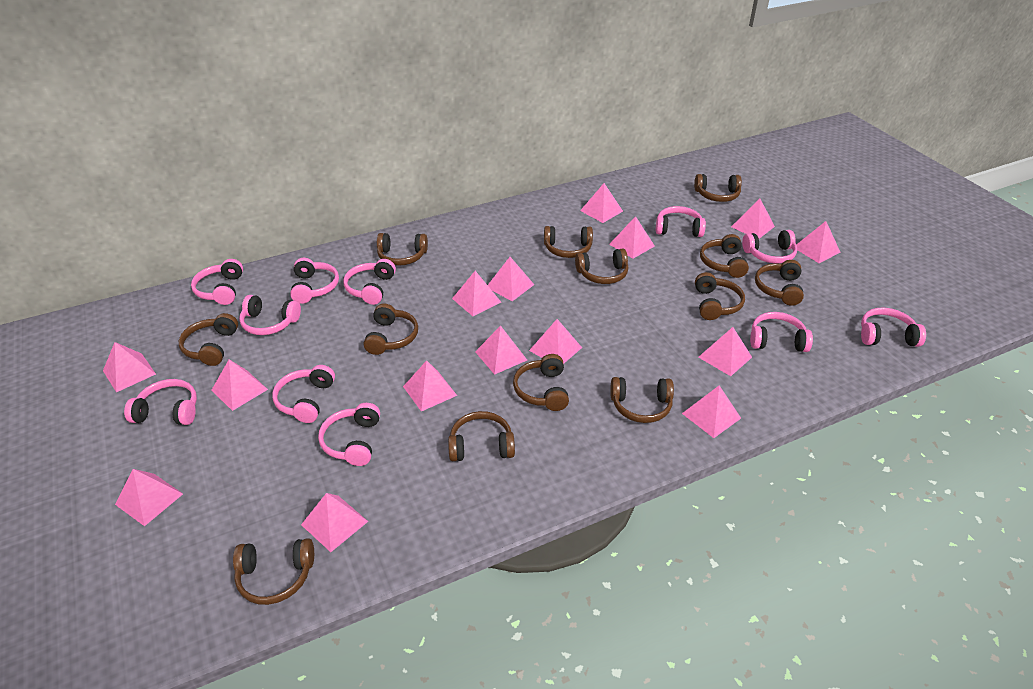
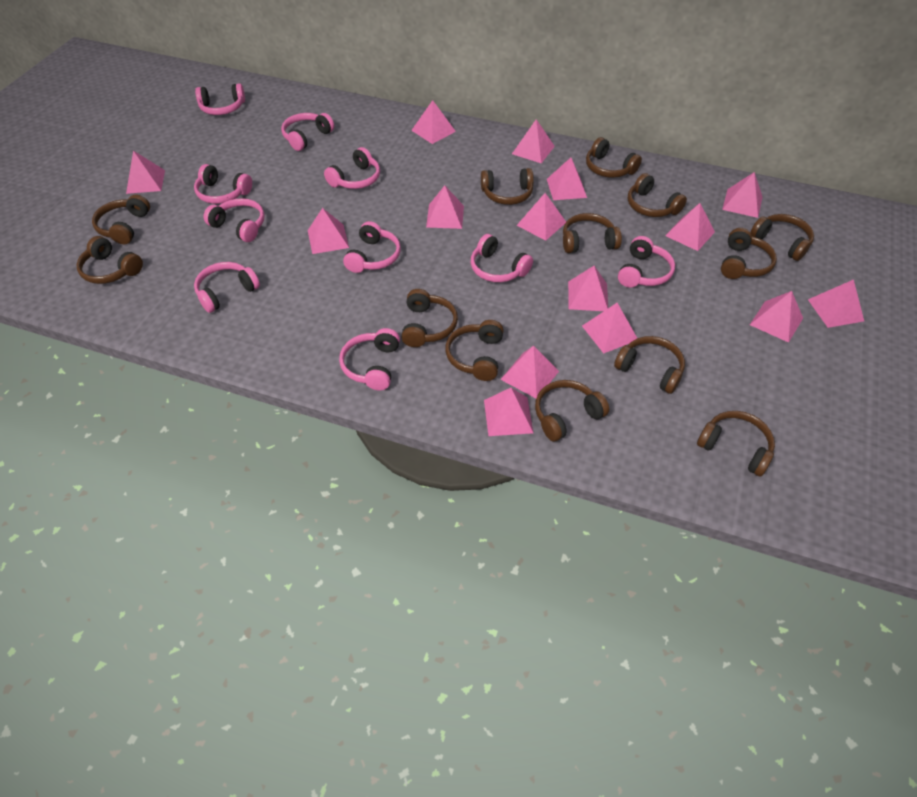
pink headphones: [124,379,197,425] [191,259,243,305] [239,295,301,335] [272,365,335,423] [290,258,339,304] [318,403,380,466] [343,259,396,305] [656,206,706,237] [742,230,797,264] [750,312,813,352] [861,307,926,347] = 11 -> [194,164,252,204] [194,262,260,313] [195,83,245,115] [204,198,265,242] [281,113,334,151] [324,147,380,189] [339,328,400,390] [343,221,401,273] [471,234,533,282] [618,236,675,288] = 10

